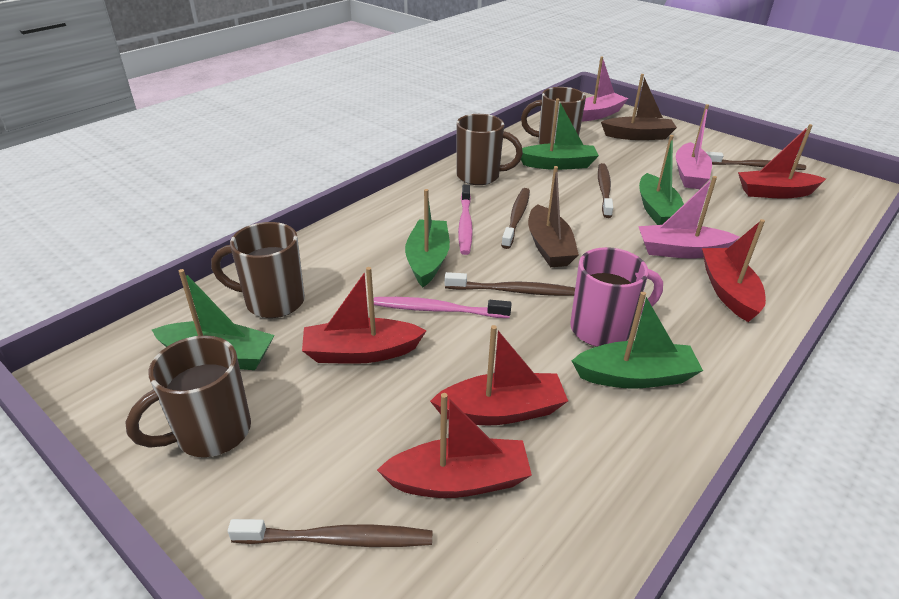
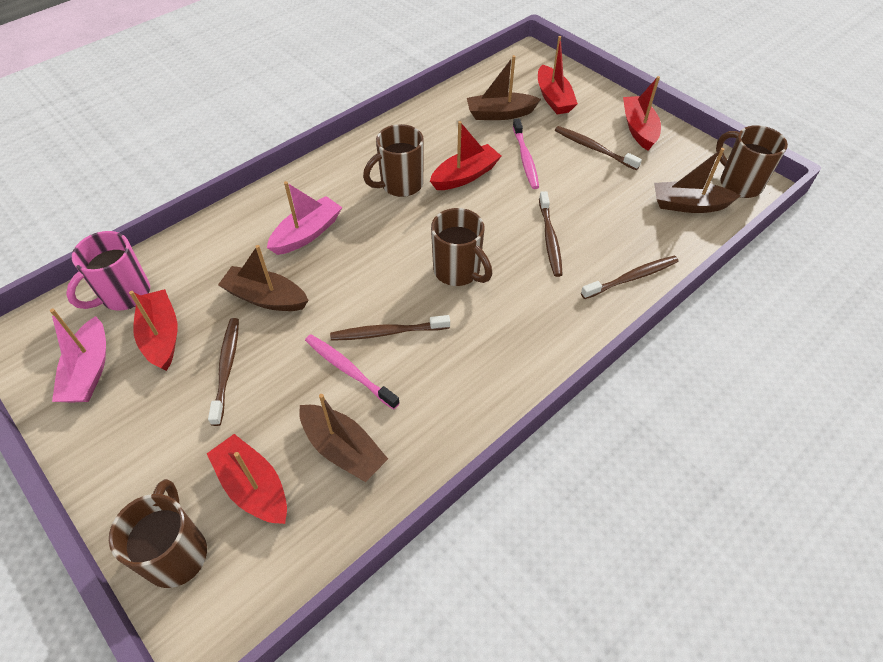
brown boat: [528,166,579,267] [601,74,677,140] = 2 -> [218,245,309,311] [299,394,388,482] [467,55,541,120] [654,148,740,213] = 4
green boat: [152,269,274,370] [405,189,450,287] [521,98,599,170] [572,292,703,389] [639,135,684,225] = 5 -> none = 0
pink boat: [582,57,628,122] [638,176,740,259] [676,104,712,189] = 3 -> [50,309,106,403] [267,181,342,255] = 2

